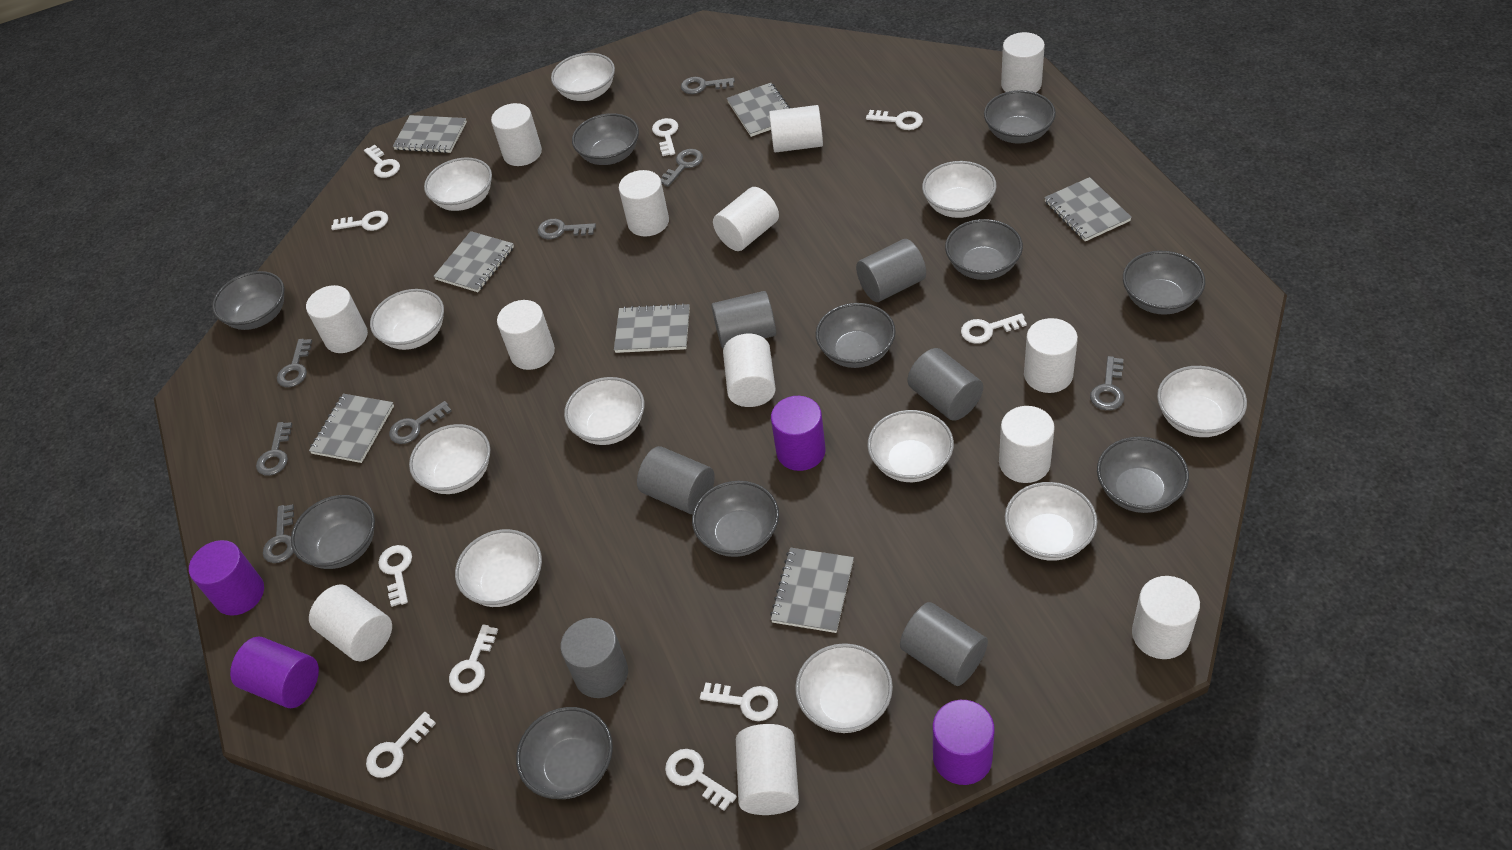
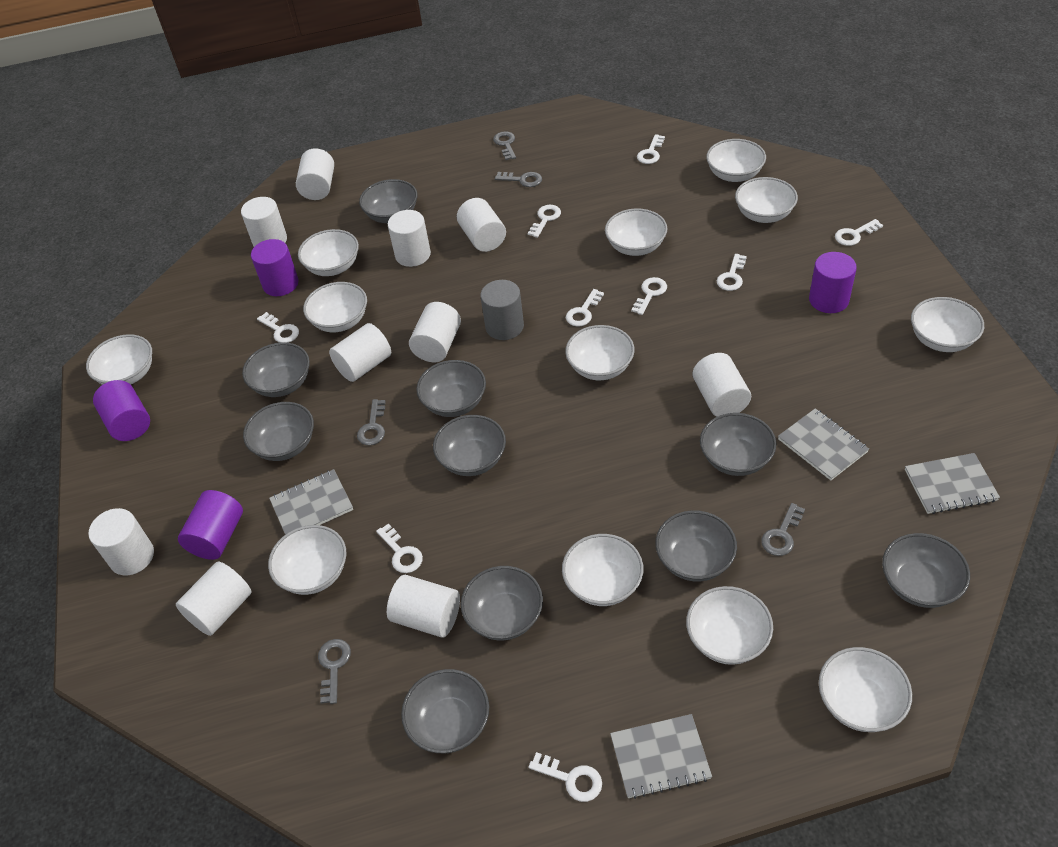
grey cylinder: [560,618,628,698] [637,446,715,514] [712,291,776,348] [856,239,926,302] [900,602,988,686] [907,348,983,421] = 6 -> [480,280,524,340] = 1
grey key: [256,422,292,476] [263,504,294,563] [277,339,312,387] [389,401,452,444] [538,219,596,239] [660,149,703,187] [681,77,735,94] [1090,356,1124,410] = 8 -> [318,639,351,704] [357,399,386,445] [493,131,516,160] [495,172,542,187] [761,503,805,556] = 5
grey notebook: [309,394,394,463] [393,115,467,153] [433,231,514,292] [614,303,690,353] [727,83,790,137] [770,548,854,633] [1044,177,1132,242] = 7 -> [269,469,353,535] [610,714,712,799] [778,408,869,480] [905,453,1000,514] = 4
white bowl: [370,289,444,350] [409,424,490,494] [424,158,492,211] [455,529,542,607] [551,53,615,101] [564,377,644,445] [795,643,893,733] [867,410,954,482] [922,161,996,218] [1005,482,1097,561] [1157,366,1247,437] = 11 -> [86,334,152,385] [268,525,346,595] [298,229,359,276] [303,282,367,332] [562,534,644,606] [565,325,635,380] [605,208,667,256] [686,586,773,665] [706,139,766,182] [735,177,798,223] [819,647,912,732] [911,297,984,352] = 12
white cylinder: [306,285,368,353] [309,584,392,661] [491,103,542,166] [497,300,555,370] [619,170,669,236] [713,187,779,251] [723,334,776,407] [736,724,799,815] [769,105,823,153] [999,406,1055,483] [1001,32,1045,92] [1024,318,1078,393] [1132,576,1200,659] = 13 -> [88,508,154,575] [176,562,252,636] [241,197,287,247] [296,148,334,200] [329,323,391,382] [387,575,460,638] [388,210,431,267] [409,302,461,362] [457,198,506,252] [692,353,751,417] = 10
white key: [331,211,388,231] [364,145,400,178] [366,712,436,778] [378,545,412,607] [449,624,498,693] [652,118,678,156] [665,749,737,811] [700,682,778,721] [866,110,923,130] [961,313,1027,344] = 10 -> [257,312,299,343] [376,523,423,573] [528,205,561,238] [529,752,602,802] [566,289,604,327] [631,277,667,315] [637,134,665,164] [717,254,747,291] [835,219,883,246] = 9

